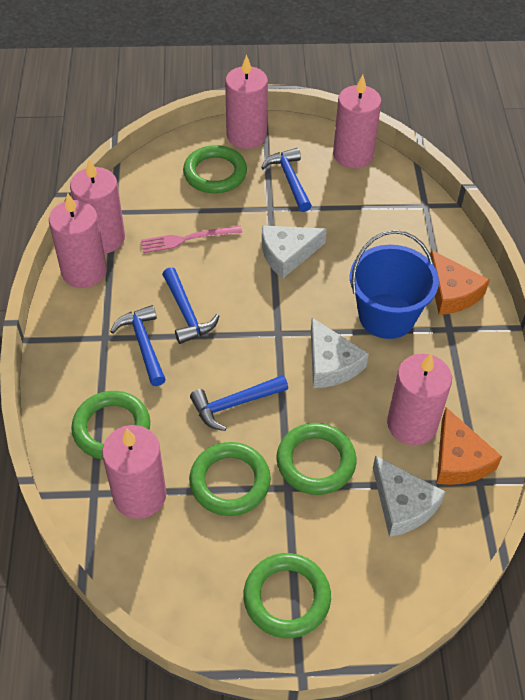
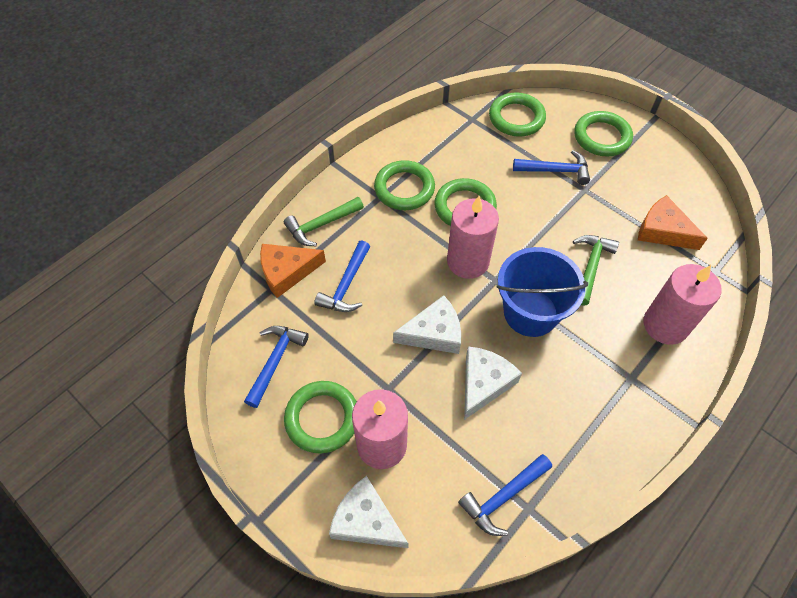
green hammer: none = 0 -> [284,197,364,246] [573,235,619,305] = 2
pink candle: [49,193,107,288] [70,159,125,254] [102,425,167,519] [225,55,268,149] [333,75,381,168] [387,353,452,445] = 6 -> [352,389,408,469] [447,196,499,279] [644,264,722,345] = 3
pink fork: [141,226,242,253] = 1 -> none = 0

